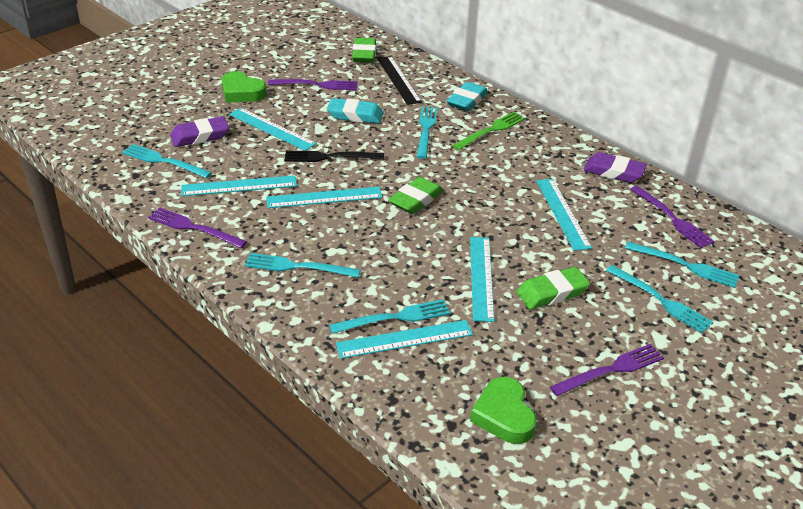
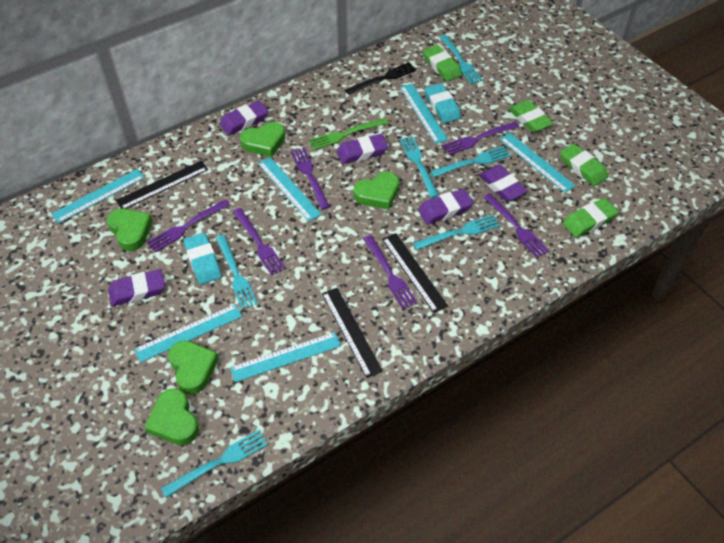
black ruler: [377,56,422,105] = 1 -> [116,161,208,209] [322,288,383,378] [382,233,448,313] = 3
green eraser: [352,38,376,63] [388,177,443,214] [517,267,590,309] = 3 -> [423,45,462,82] [508,100,553,132] [560,143,608,186] [563,198,618,237] = 4
green heart: [222,71,267,103] [470,377,537,444] = 2 -> [107,209,153,251] [145,388,199,445] [168,340,219,394] [240,122,285,157] [354,172,399,210] = 5
purple eraser: [170,116,229,147] [583,152,647,183] = 2 -> [108,269,165,306] [219,100,268,135] [336,134,388,164] [418,189,473,224] [479,165,527,201] = 5
purple fork: [148,207,247,248] [268,79,357,90] [550,344,664,396] [630,186,715,248] = 4 -> [147,199,230,252] [233,208,286,275] [291,148,330,210] [363,235,417,309] [443,121,519,155] [483,193,550,258] = 6

